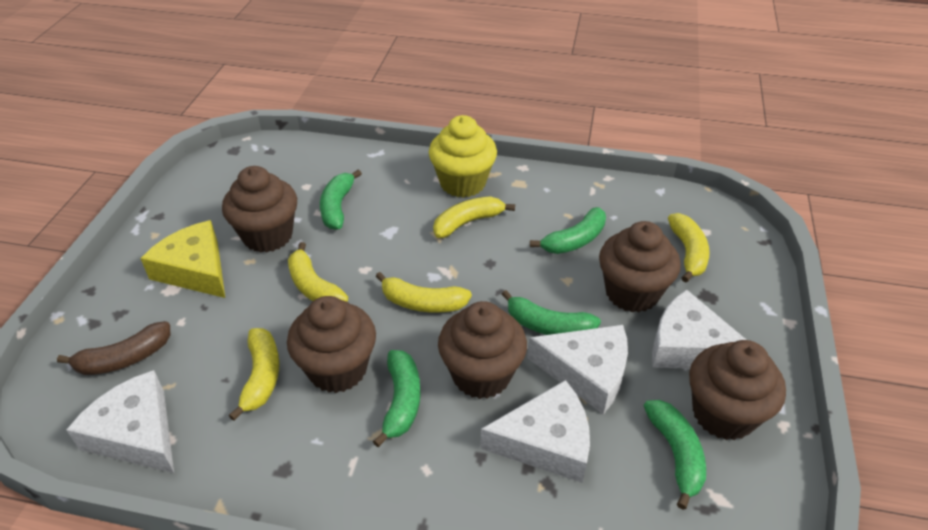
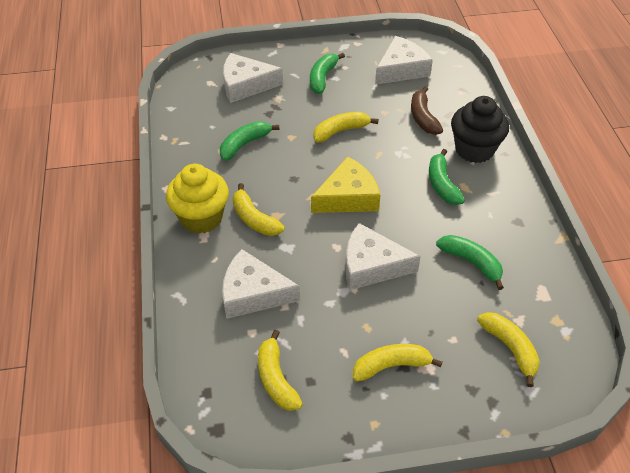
black cupcake: none = 0 -> [451,96,509,163] = 1
brown cupcake: [222,166,297,253] [287,296,376,393] [438,301,527,399] [599,221,681,312] [689,340,786,440] = 5 -> none = 0
green banana: [320,170,362,230] [373,350,421,447] [501,290,601,335] [530,207,606,254] [644,400,706,510] = 5 -> [220,121,279,161] [310,53,345,94] [429,149,465,205] [436,235,504,290] = 4

